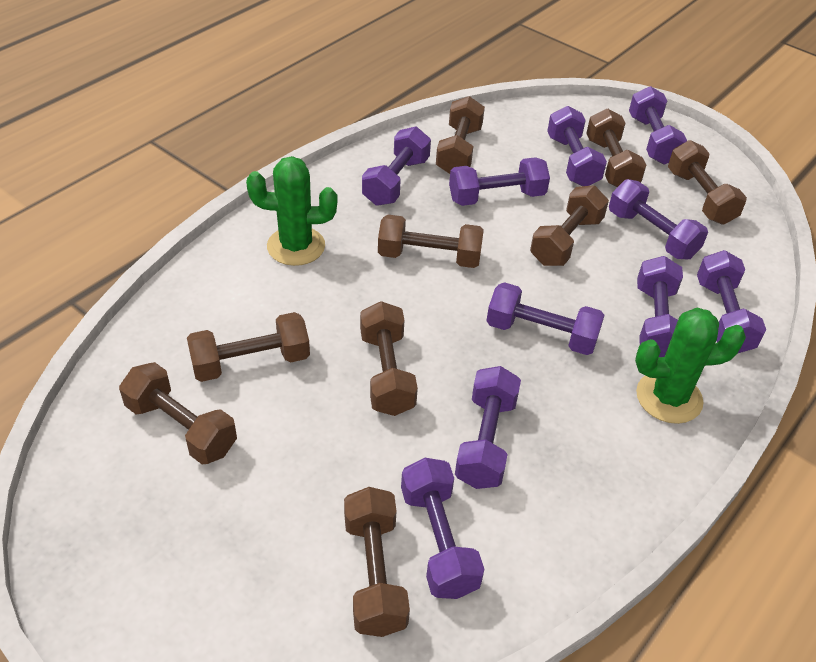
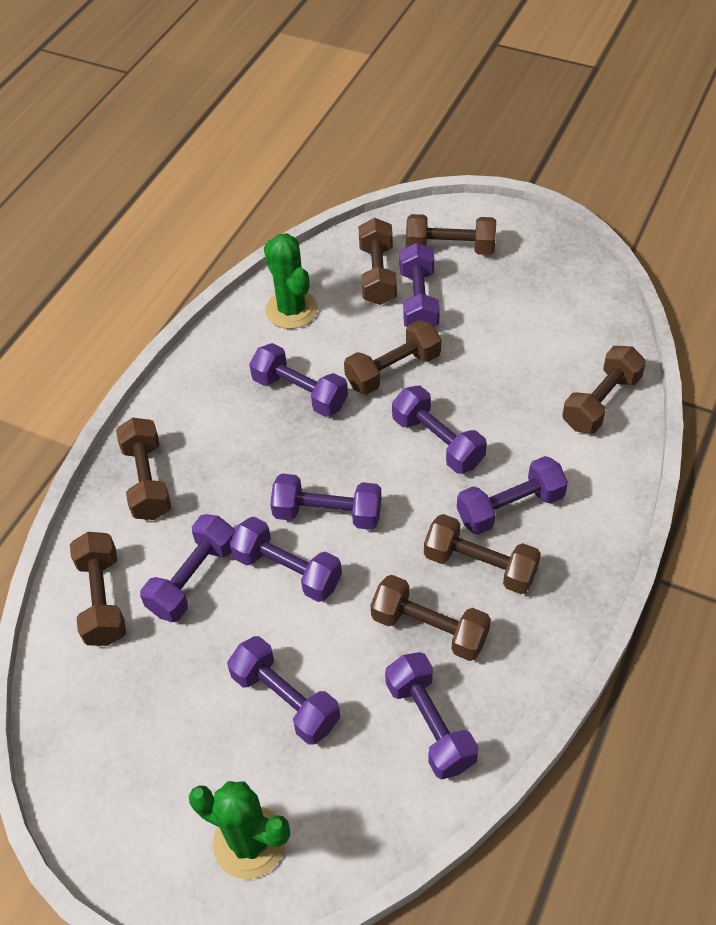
brown dumbbell: [119,362,237,464] [187,312,310,382] [344,487,410,637] [360,301,418,416] [378,215,484,268] [436,96,485,174] [530,185,609,266] [586,109,646,187] [668,140,747,224] = 9 -> [70,532,126,646] [116,418,171,520] [344,320,441,395] [358,218,397,305] [371,575,491,661] [406,214,496,255] [424,514,541,594] [562,346,646,433] = 8
purple dumbbell: [362,127,431,206] [401,458,484,599] [449,157,550,206] [455,366,521,489] [487,282,605,355] [547,106,607,186] [609,179,708,259] [629,86,687,164] [637,256,683,357] [697,250,766,354] = 10 -> [140,514,235,622] [227,636,340,745] [229,517,342,602] [249,343,348,417] [270,474,382,530] [385,652,479,779] [392,386,487,473] [399,243,440,327] [457,456,568,535] = 9

